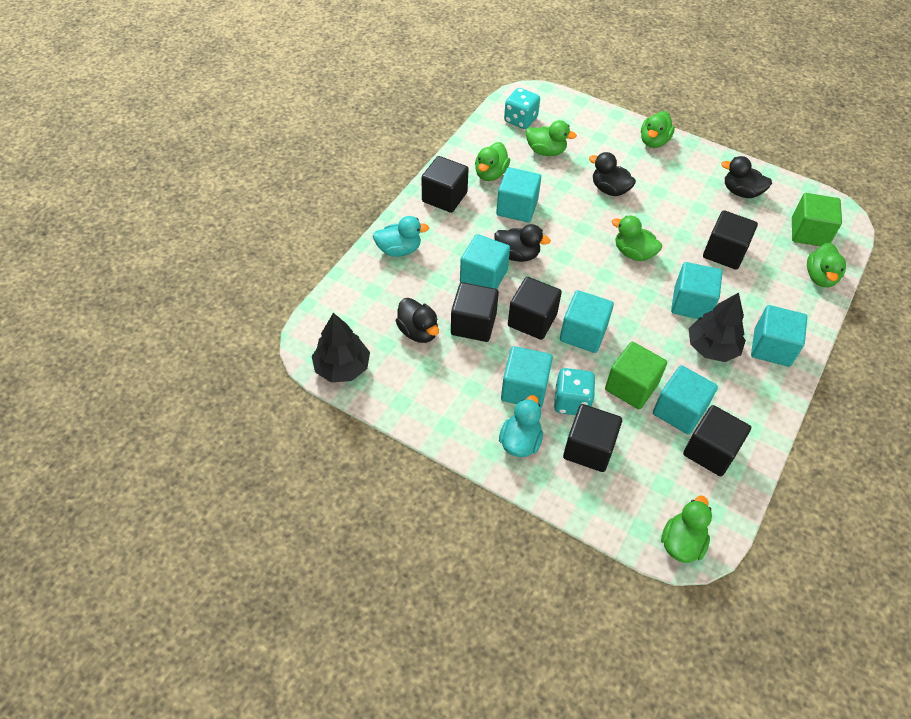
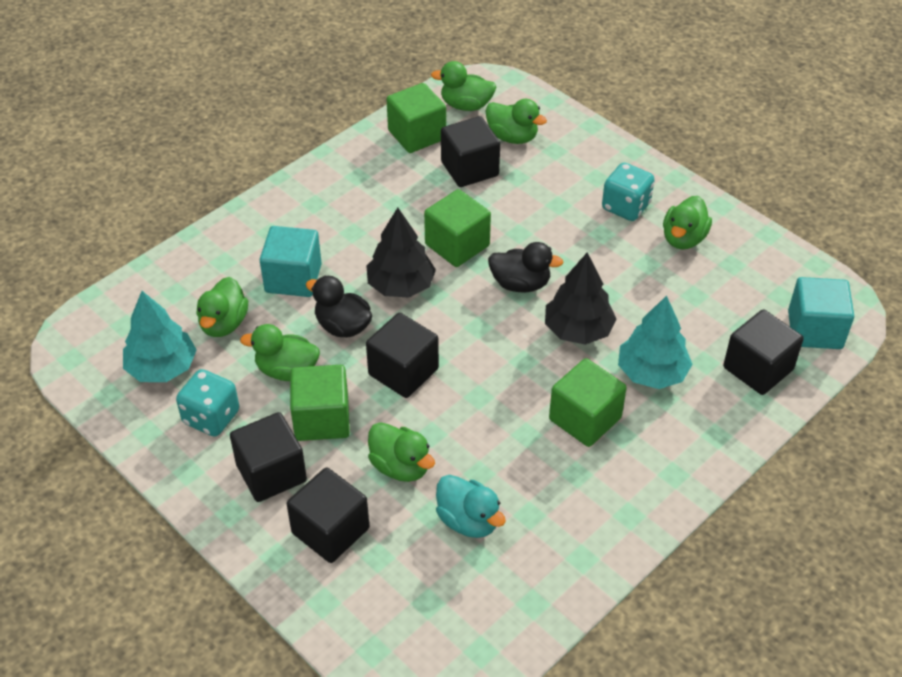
black cube: [421,156,469,213] [451,282,499,342] [508,277,562,340] [563,404,622,472] [683,405,751,476] [703,210,758,270] = 6 -> [230,412,307,502] [287,467,369,563] [366,313,439,398] [441,116,500,187] [723,309,804,395] = 5
black duck: [396,298,439,343] [494,224,551,262] [589,152,636,196] [721,156,772,198] = 4 -> [306,276,372,338] [488,242,564,293] = 2
green cube: [605,342,667,409] [792,193,842,246] = 2 -> [290,365,350,441] [387,83,446,153] [424,189,491,267] [549,358,627,447] = 4
turquoise cube: [460,234,510,289] [496,167,541,222] [501,346,553,408] [560,290,614,353] [653,365,718,434] [671,262,722,319] [751,305,807,367] = 7 -> [260,226,322,297] [788,277,854,349] = 2
turquoise duck: [373,216,430,257] [499,395,543,457] = 2 -> [436,475,506,538] = 1
turquoise tree: none = 0 -> [123,291,197,382] [618,296,693,389] = 2

